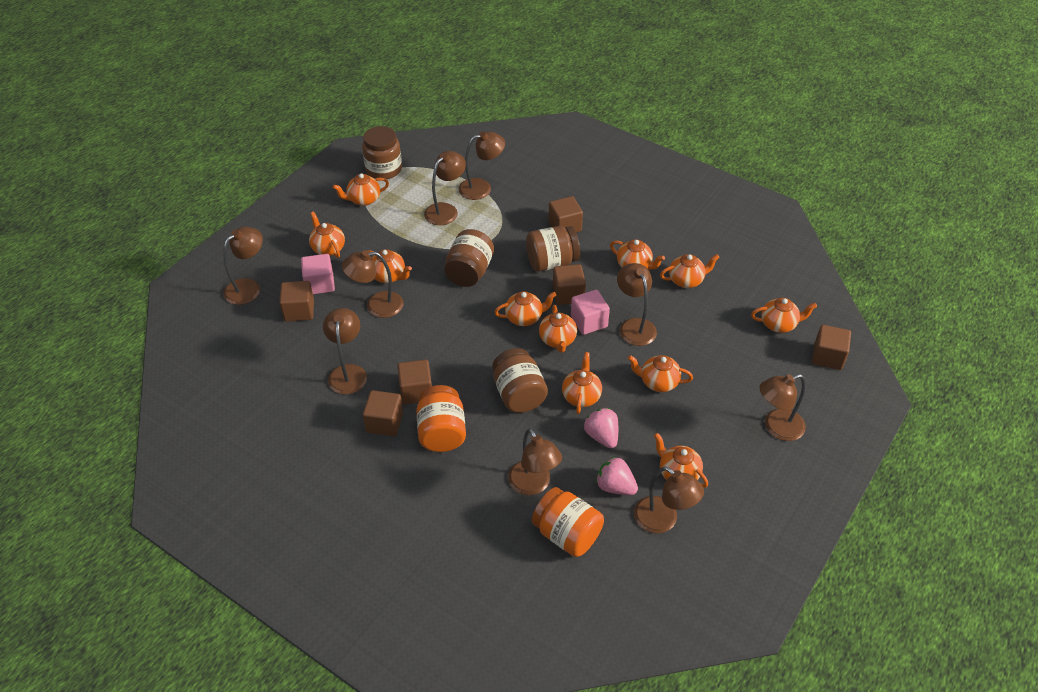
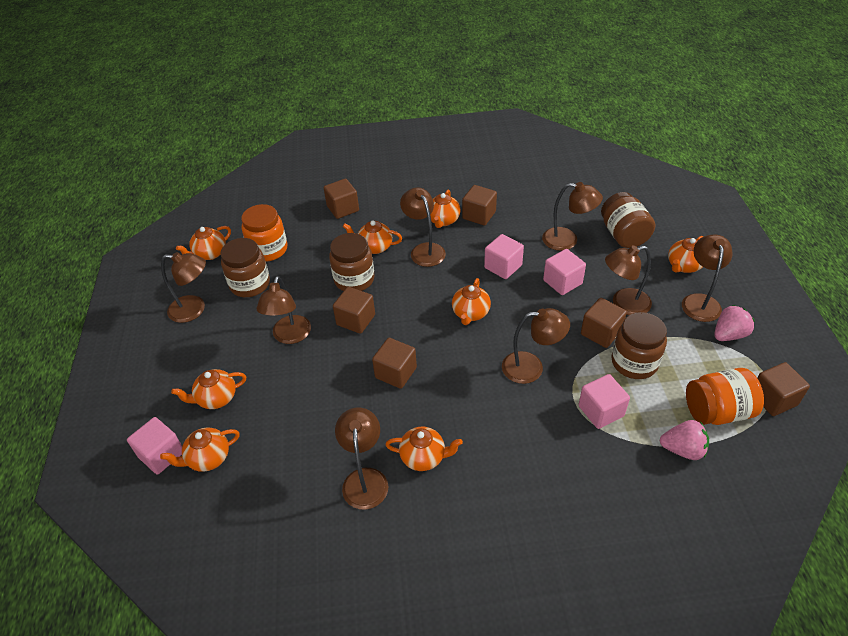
brown lamp: [223,227,263,305] [323,308,367,394] [342,250,404,318] [424,151,466,225] [458,131,505,200] [508,429,562,495] [617,263,657,346] [634,466,704,533] [760,374,806,441] = 9 -> [161,252,206,323] [257,276,311,344] [335,408,388,510] [400,188,446,267] [502,308,570,384] [542,182,603,251] [605,245,652,315] [682,235,733,322] = 8
orange teapot: [309,211,345,258] [333,173,389,206] [367,249,412,283] [495,291,556,326] [539,305,577,352] [562,352,602,414] [610,239,665,270] [628,355,693,392] [654,433,708,488] [660,254,720,288] [751,298,817,333] = 11 -> [160,428,240,472] [171,369,246,409] [176,226,231,260] [343,220,402,254] [386,427,463,471] [430,189,461,228] [452,278,491,325] [668,236,703,273] = 8
pink cube: [301,254,335,294] [571,290,610,335] = 2 -> [127,417,182,474] [484,234,524,279] [543,249,586,295] [578,374,630,429] = 4

